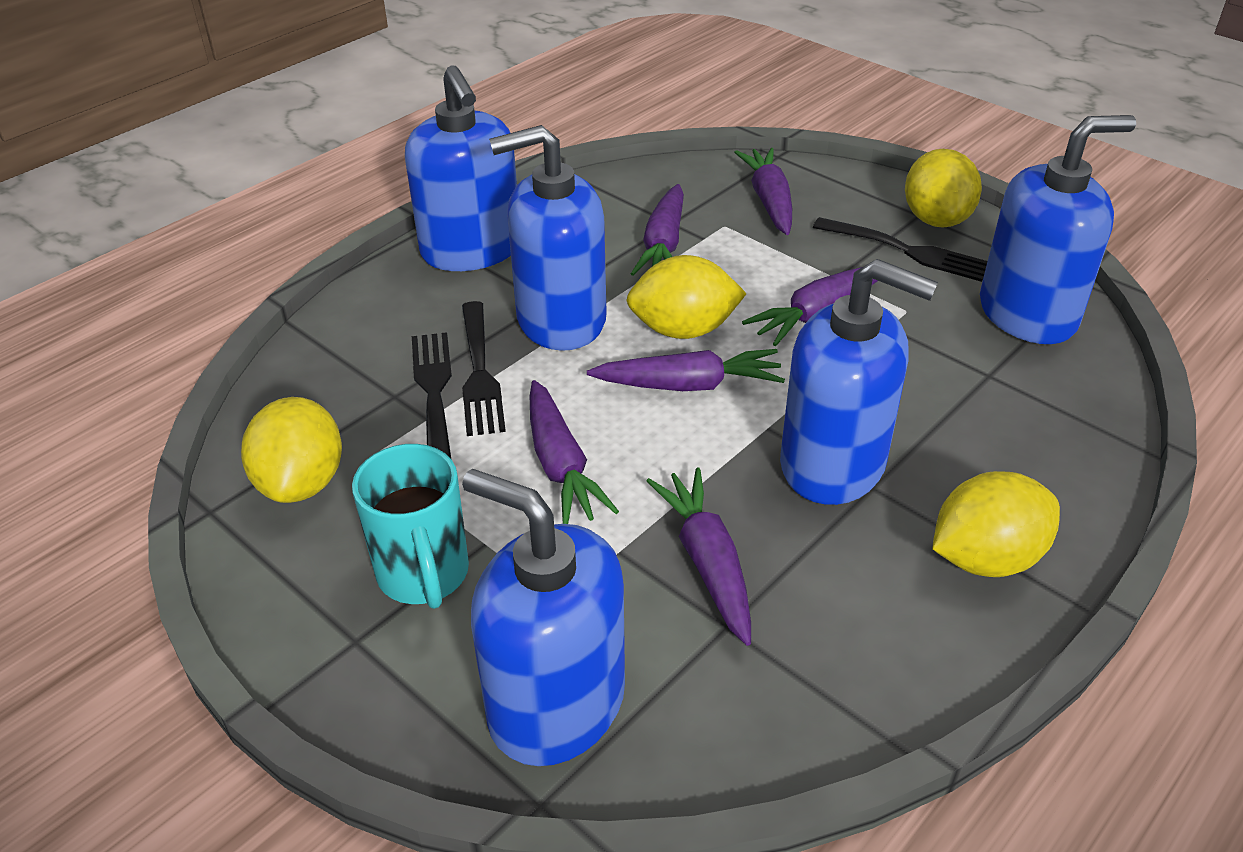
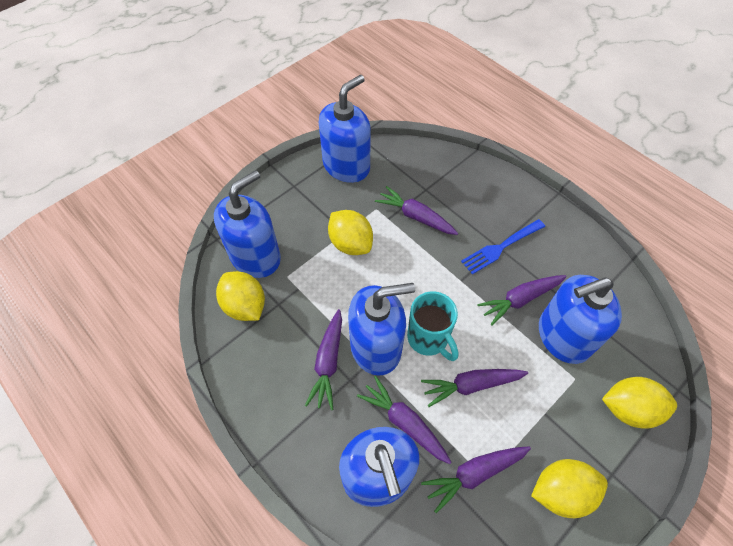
black fork: [412,332,452,458] [462,301,506,436] [813,217,988,282] = 3 -> none = 0
blue fork: none = 0 -> [461,219,545,274] = 1

